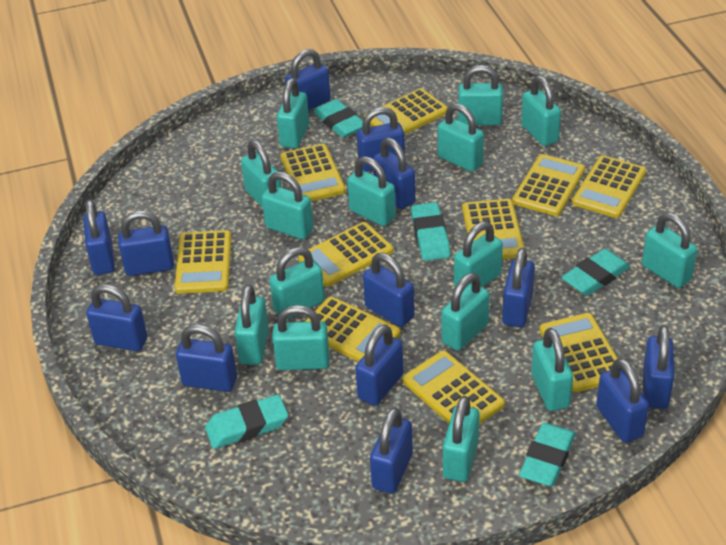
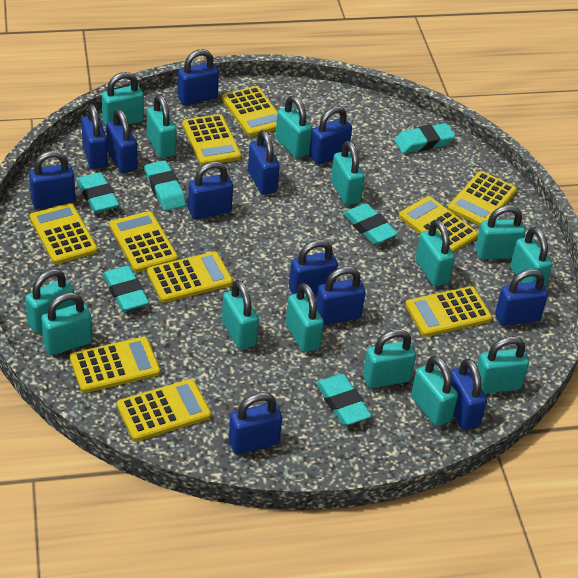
blue padlock: [83,199,115,275] [86,284,147,351] [118,211,174,276] [176,324,237,392] [285,49,330,110] [355,325,403,406] [357,107,405,172] [363,253,415,327] [370,407,413,494] [373,138,416,209] [502,248,535,327] [596,358,649,443] [643,325,674,409] = 13 -> [29,151,75,209] [82,104,108,169] [106,109,137,173] [178,49,219,105] [188,161,233,219] [229,392,282,454] [248,130,280,195] [289,240,338,295] [309,106,352,165] [316,266,366,325] [450,359,487,430] [495,269,548,326] = 12
turquoise eraser: [205,395,288,449] [313,99,363,138] [411,202,450,261] [519,423,576,486] [562,249,631,296] = 5 -> [77,172,119,213] [103,266,149,311] [144,160,186,211] [316,374,372,425] [343,203,398,244] [394,123,455,153] = 6
turquoise padlock: [235,285,269,365] [241,140,282,207] [261,172,313,240] [269,247,325,319] [272,305,330,370] [277,78,309,148] [347,156,396,226] [438,103,484,172] [442,273,490,351] [443,396,480,482] [454,221,503,288] [458,65,503,125] [521,76,561,146] [531,328,573,411] [642,213,697,288] = 15 -> [25,269,75,334] [41,292,92,355] [102,72,144,125] [147,94,177,158] [222,280,259,350] [275,96,312,158] [286,283,324,353] [331,141,365,205] [363,329,416,388] [411,356,458,427] [415,220,455,286] [475,205,525,260] [477,336,529,394] [510,227,553,288] = 14

